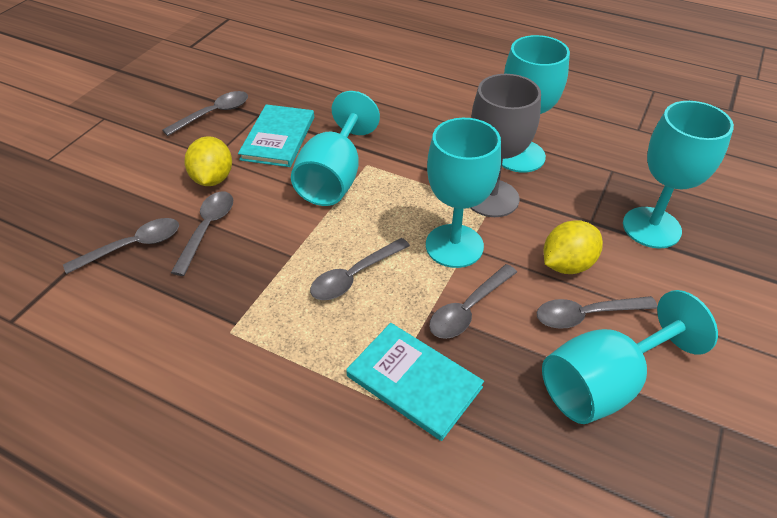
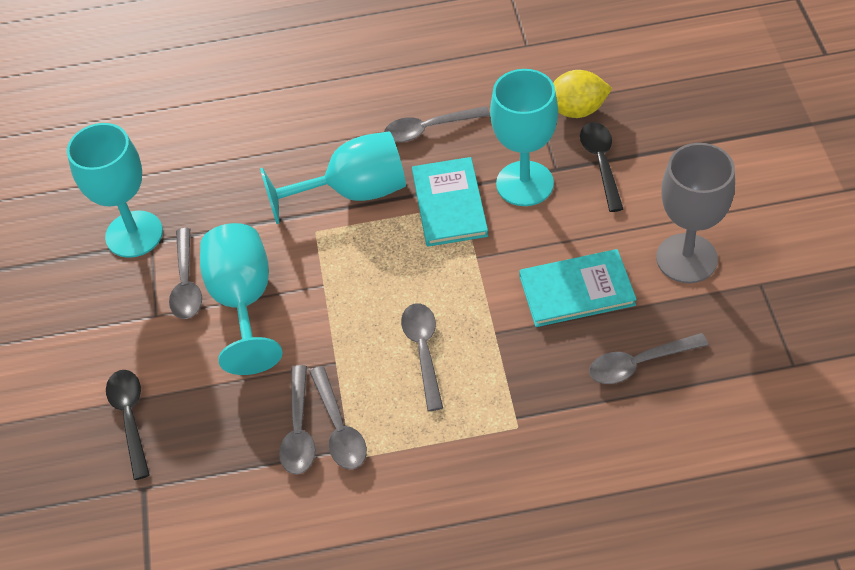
black spoon: none = 0 -> [106,370,150,480] [580,122,623,212] = 2
turquoise goblet: [291,91,380,206] [426,118,501,268] [502,35,570,173] [542,290,718,424] [623,101,734,248] = 5 -> [67,123,163,258] [200,223,282,375] [260,131,406,224] [490,69,558,206] = 4
yellow lemon: [184,136,232,186] [544,220,603,274] = 2 -> [553,70,612,118] = 1

